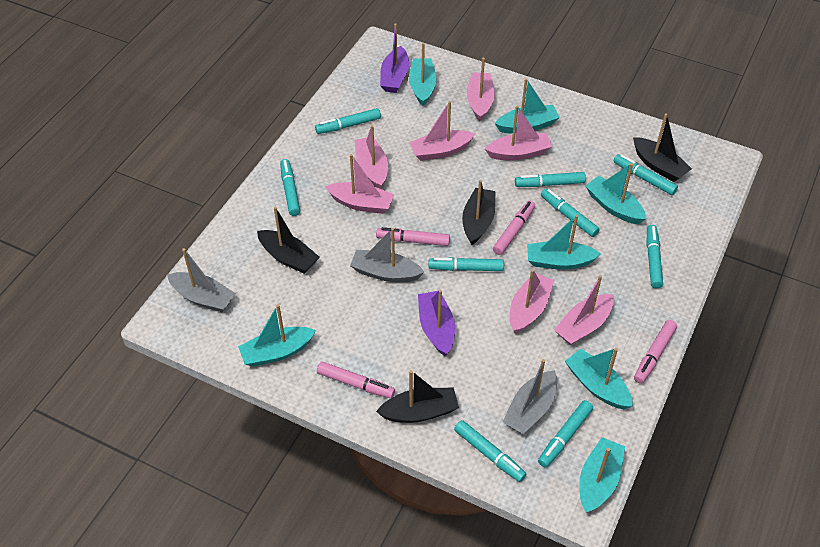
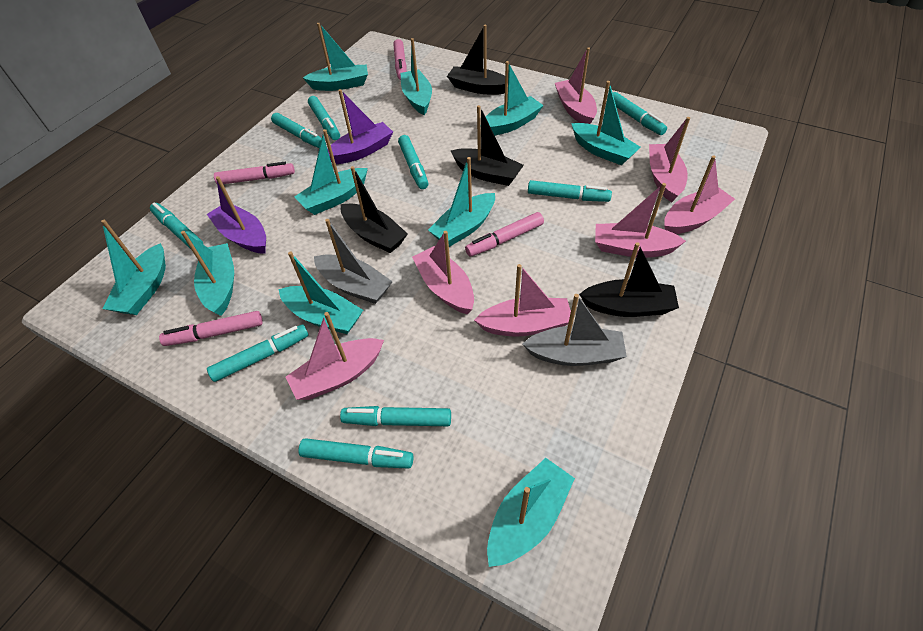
grey boat: [167,248,236,312] [350,228,424,282] [502,359,557,434] = 3 -> [314,219,393,304] [522,294,627,366] = 2
turquoise boat: [238,304,316,367] [409,43,437,106] [495,79,560,134] [527,215,601,270] [565,348,633,409] [579,437,625,513] [585,163,646,224] = 7 -> [101,220,166,315] [181,231,234,316] [278,251,363,334] [295,129,368,215] [303,23,368,91] [401,38,432,115] [428,157,495,247] [486,61,544,135] [487,458,575,567] [571,81,641,165] = 10

